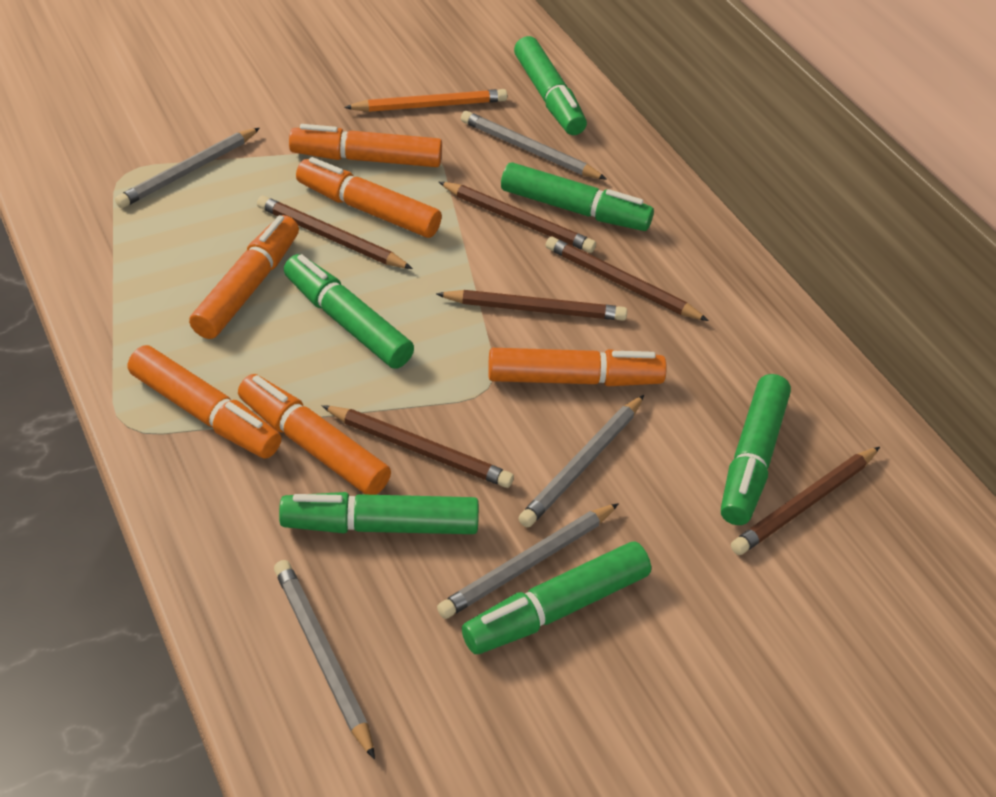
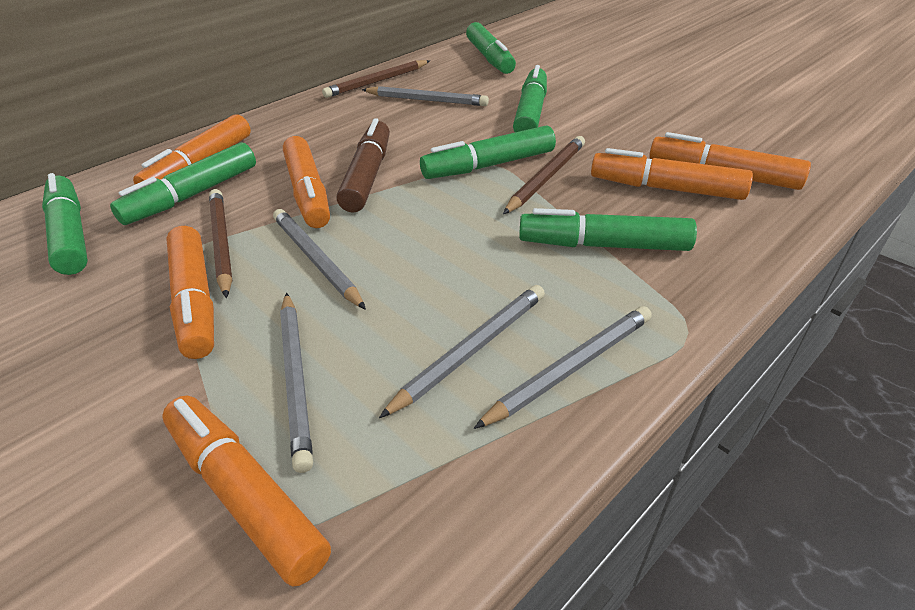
brown marker: none = 0 -> [337,118,390,213] = 1
brown pencil: [257,196,413,269] [322,405,514,488] [436,290,627,321] [439,182,596,253] [545,236,709,321] [731,447,880,555] = 6 -> [209,189,232,298] [322,60,430,98] [503,136,585,214] = 3
orange pencil: [344,89,507,112] = 1 -> none = 0

